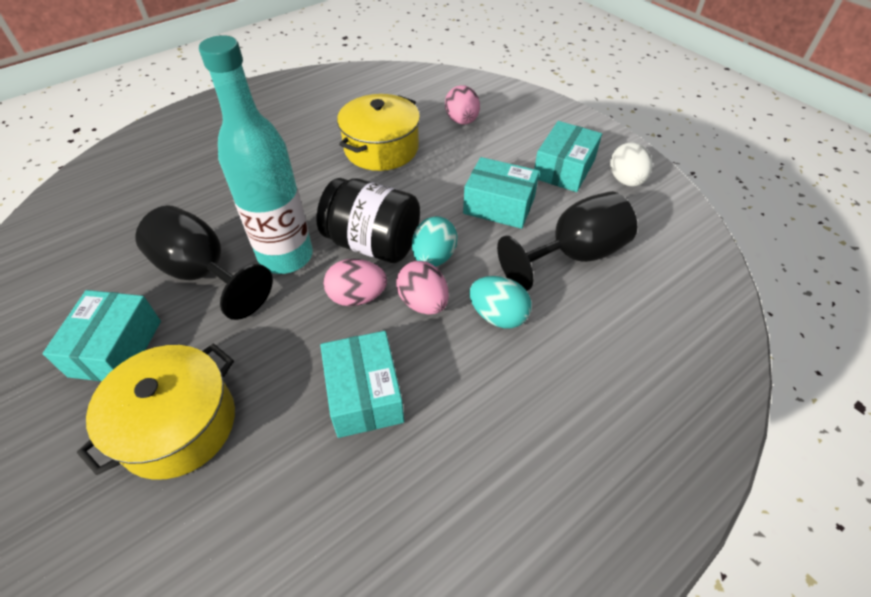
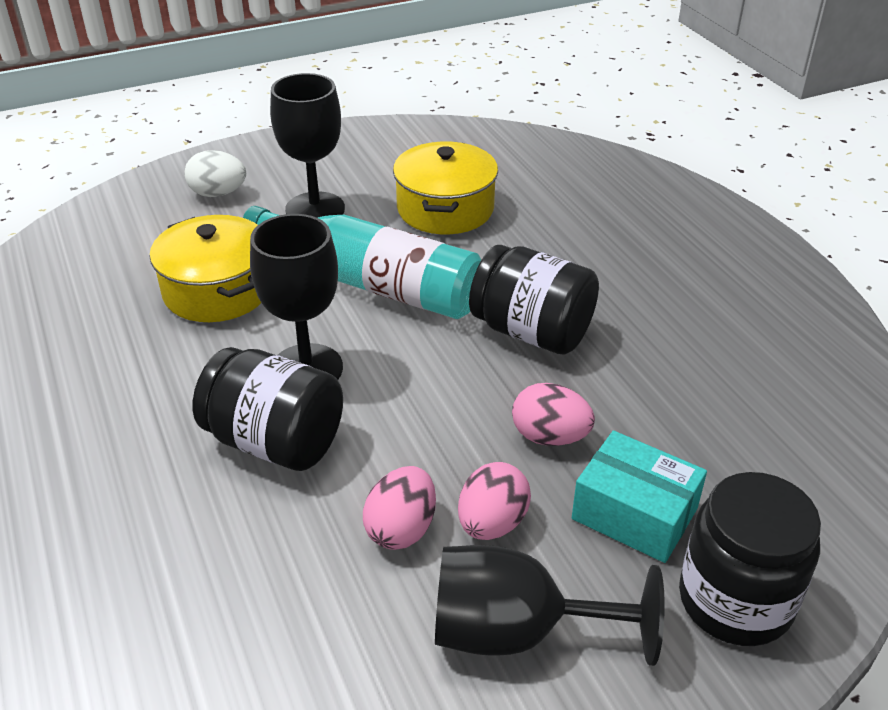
black goblet: [135,206,273,320] [497,191,637,291] = 2 -> [250,214,343,380] [270,73,345,218] [435,545,665,666] = 3
black jar: [316,178,420,263] = 1 -> [193,347,343,471] [469,245,599,355] [679,472,821,646] = 3
turquoise box: [42,290,161,381] [320,331,404,438] [463,157,540,229] [534,121,602,192] = 4 -> [572,431,707,563] = 1
turquoise egg: [412,216,457,267] [469,276,532,328] = 2 -> none = 0

